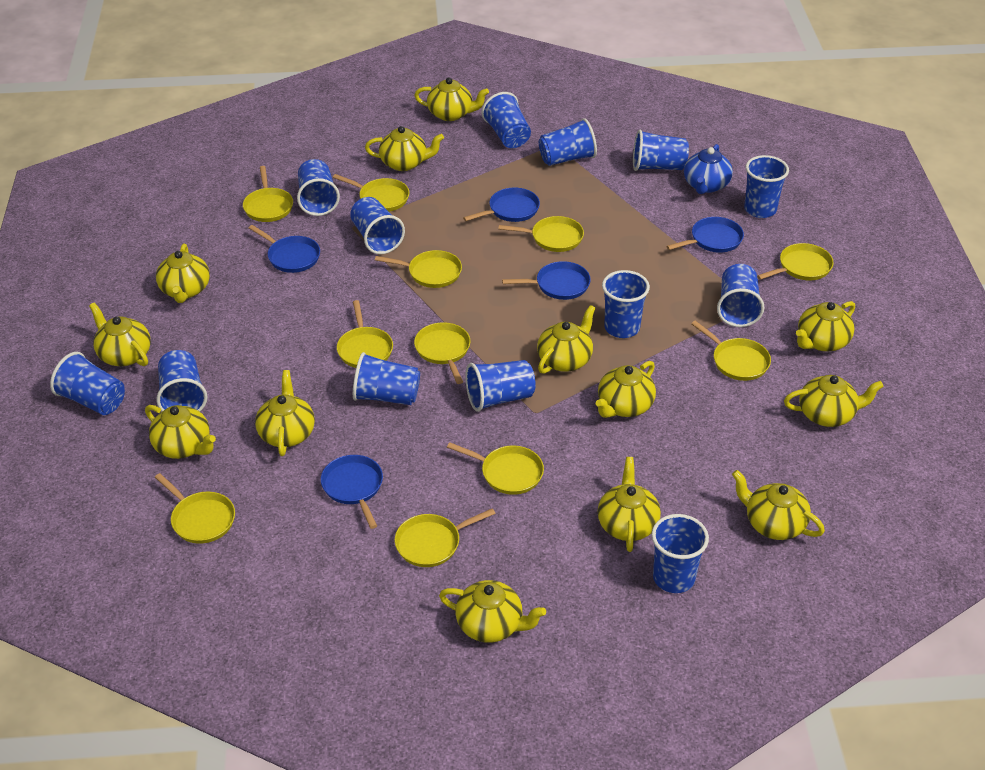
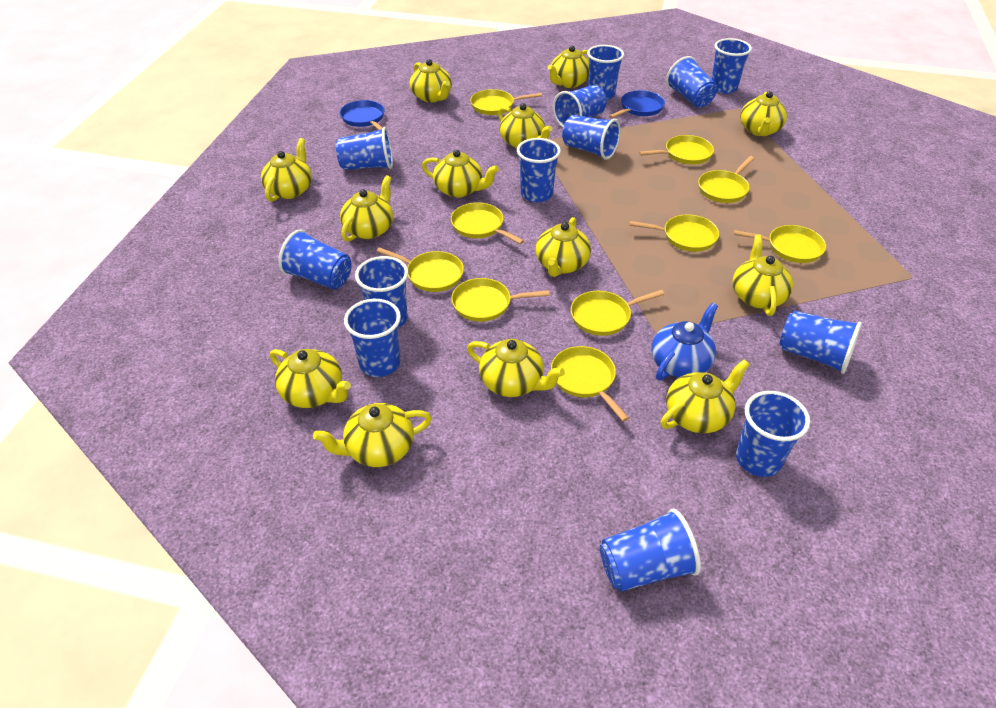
blue pan: [249,225,320,273] [321,455,383,529] [463,187,540,222] [502,261,591,300] [666,217,744,253] = 5 -> [340,100,384,130] [609,90,665,119] = 2
yellow pan: [155,473,235,544] [243,166,293,222] [333,174,409,212] [337,300,393,368] [375,250,462,288] [395,508,496,567] [414,322,470,384] [447,442,544,495] [499,216,584,252] [691,321,771,381] [757,243,834,281] = 11 -> [376,247,464,292] [451,202,524,244] [451,278,550,322] [470,89,542,115] [551,346,629,422] [571,290,665,336] [629,214,719,252] [639,135,714,165] [698,156,755,203] [733,225,826,263] = 10

